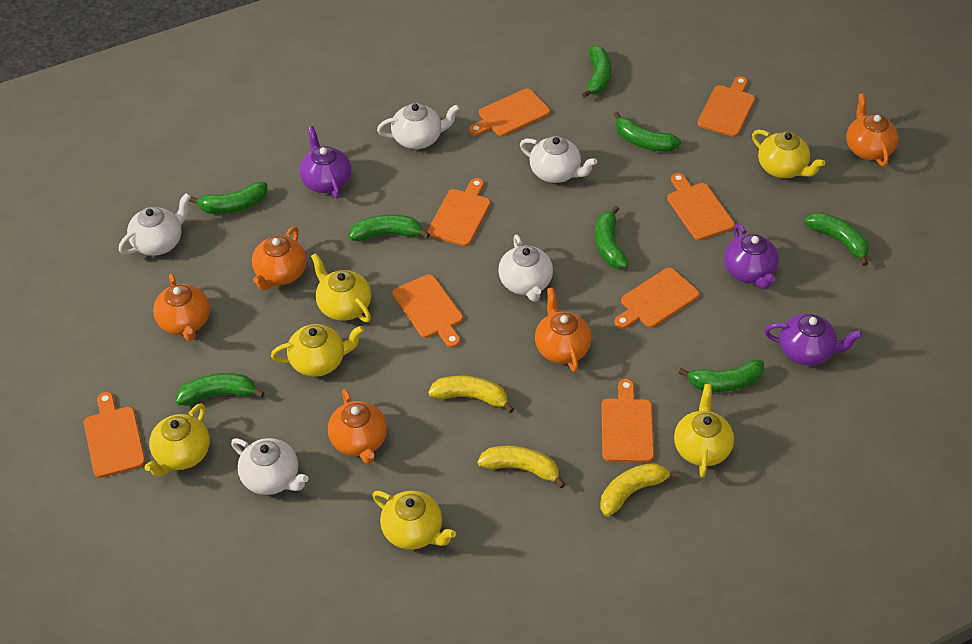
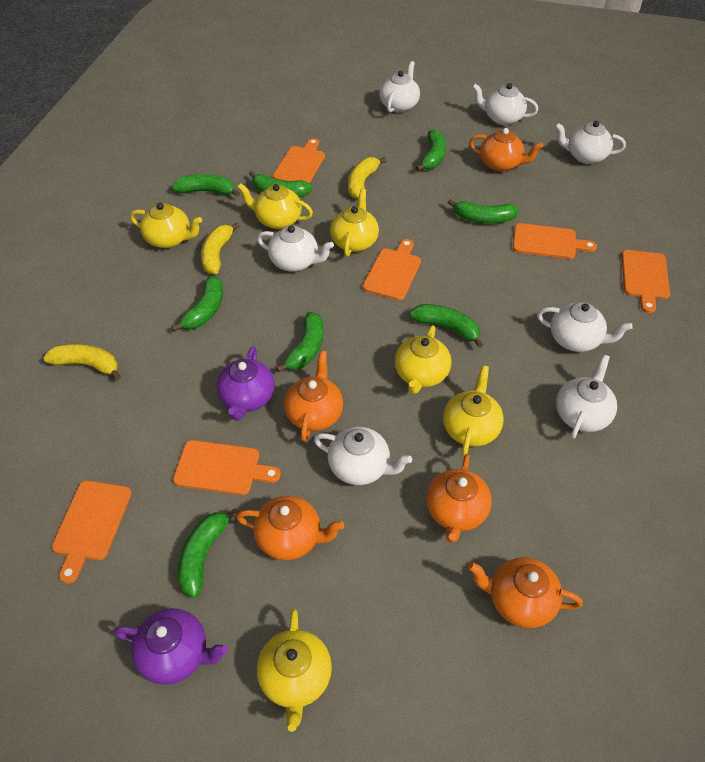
orange cutting board: [84,392,145,478] [392,274,463,348] [428,178,491,246] [469,89,550,136] [601,379,654,463] [614,268,699,329] [667,173,735,240] [697,76,755,137] = 8 -> [52,480,132,584] [173,440,281,495] [273,138,325,183] [363,239,421,300] [513,223,597,259] [622,250,670,313] = 6
purple teapot: [300,126,351,198] [724,224,779,289] [764,313,862,366] = 3 -> [114,608,228,685] [216,347,275,421] = 2
white teapot: [119,193,191,256] [231,438,309,495] [377,103,460,149] [498,235,553,302] [520,136,597,183] = 5 -> [257,225,334,272] [314,427,412,485] [379,61,420,113] [472,83,538,125] [537,302,633,352] [555,121,626,164] [556,355,617,439] = 7

